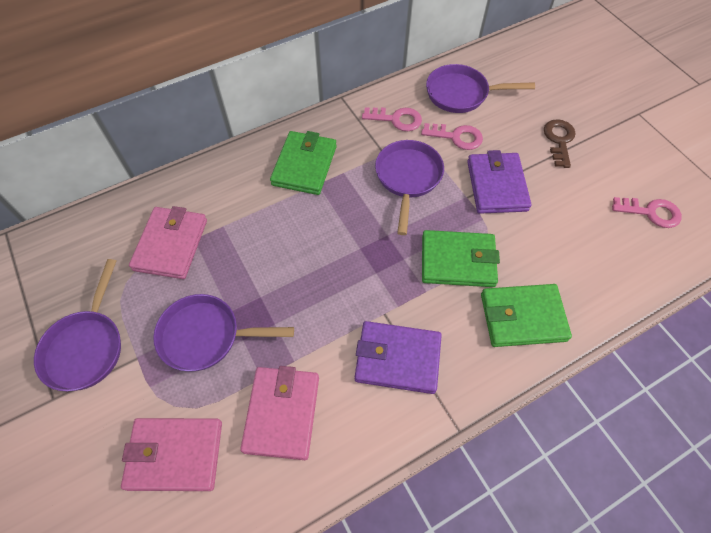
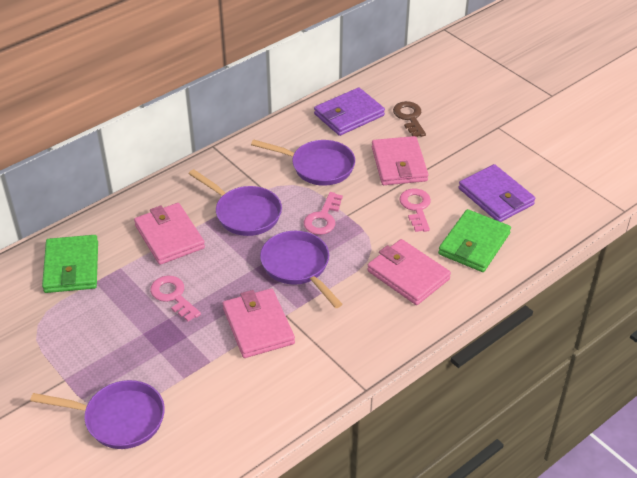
green wallet: [270,131,337,195] [422,230,500,287] [481,284,572,347] = 3 -> [42,235,98,293] [438,209,511,272] = 2
pink wallet: [121,418,222,491] [129,206,207,279] [240,366,319,460] = 3 -> [134,203,205,265] [223,288,295,358] [367,239,451,305] [372,136,428,185] = 4

